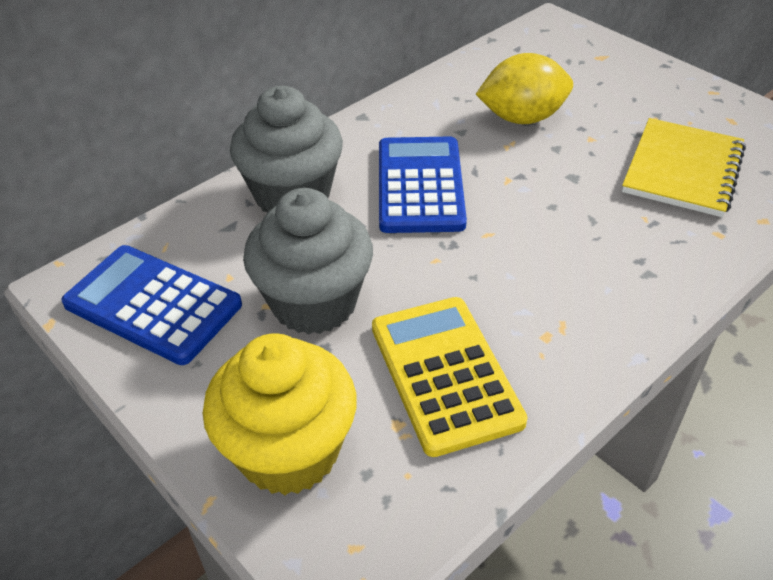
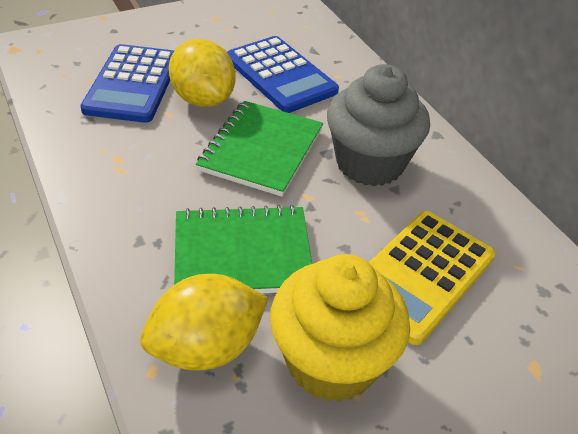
green notebook: none = 0 -> [174,205,312,294] [196,101,323,197] = 2
grey cupcake: [230,86,343,212] [243,188,373,335] = 2 -> [327,64,430,186] = 1
yellow lemon: [476,53,573,124] = 1 -> [140,274,269,370] [169,39,236,107] = 2
yellow notebook: [622,118,746,217] = 1 -> none = 0

